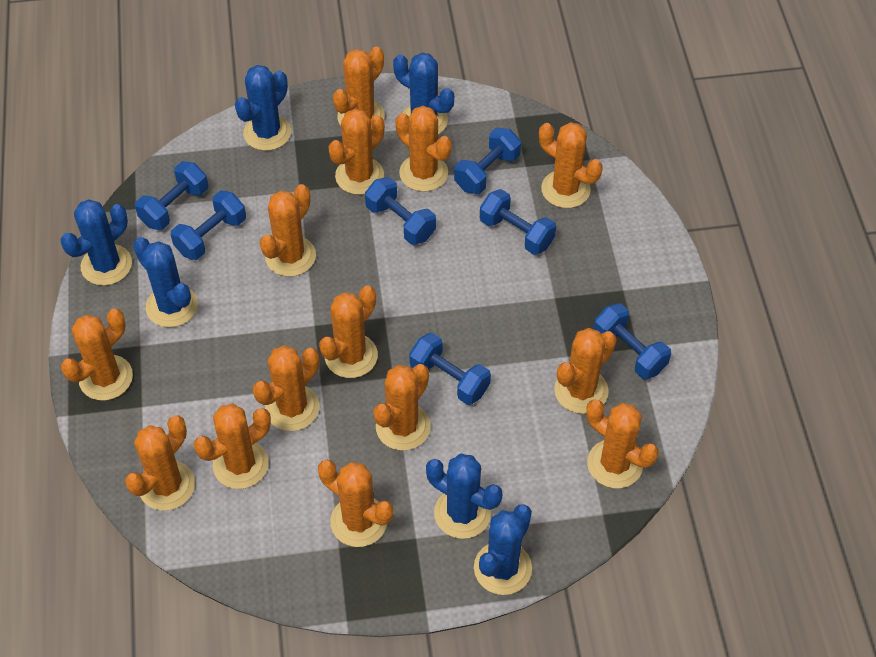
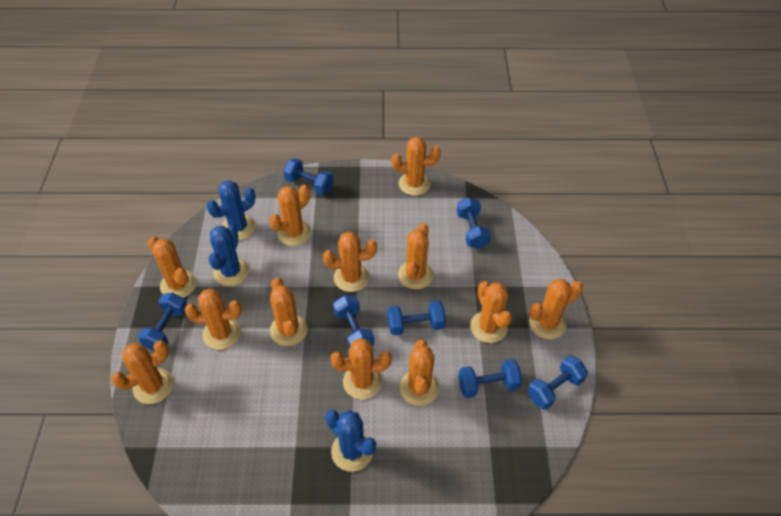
blue cactus: [60,199,132,286] [133,237,198,327] [235,65,291,151] [393,53,454,134] [426,454,502,539] [474,504,532,595] = 6 -> [206,180,255,240] [208,226,249,286] [325,410,376,472] = 3
orange cactus: [61,309,133,401] [125,416,195,511] [194,403,271,489] [253,345,320,431] [260,184,316,277] [318,460,393,547] [319,286,378,378] [328,109,385,195] [333,47,385,125] [373,364,431,451] [395,106,452,192] [539,122,603,208] [554,328,617,414] [586,399,659,488] = 14 -> [111,340,173,404] [148,236,196,298] [185,288,242,350] [269,185,311,246] [270,277,308,346] [323,231,377,292] [331,338,392,399] [392,137,441,196] [398,223,433,289] [399,340,439,406] [470,281,512,343] [529,279,583,339] = 12

